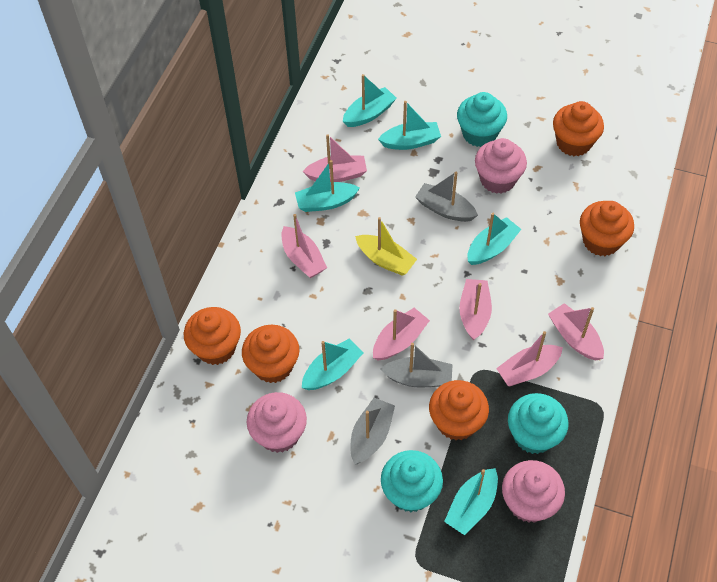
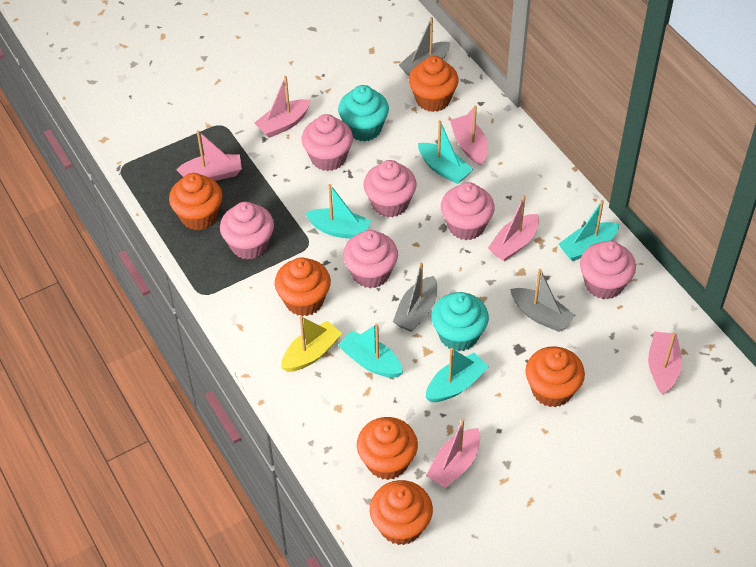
orange cupcake: [184,307,241,365] [242,325,299,383] [429,380,489,441] [553,101,604,156] [580,201,634,256] = 5 -> [169,173,223,230] [275,257,331,316] [357,417,418,480] [370,480,433,545] [409,56,459,112] [525,346,585,407] = 6
pink cupcake: [247,392,307,453] [475,138,527,194] [502,460,565,523] = 3 -> [220,202,274,260] [302,114,353,171] [343,230,398,288] [363,160,417,218] [441,182,495,240] [580,241,636,299] = 6
turquoise boat: [295,160,360,212] [302,338,363,390] [343,74,397,127] [378,101,441,150] [444,468,498,535] [468,213,521,265] = 6 -> [305,184,371,239] [338,324,403,378] [418,120,473,184] [426,348,489,402] [559,200,619,261] = 5
turquoise cupcake: [381,450,443,512] [457,92,507,147] [508,393,569,454] = 3 -> [338,85,389,142] [431,292,489,351] = 2

